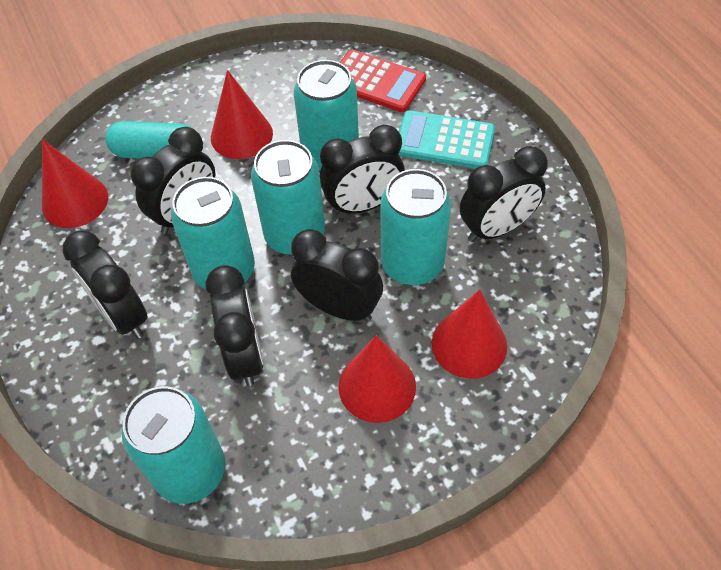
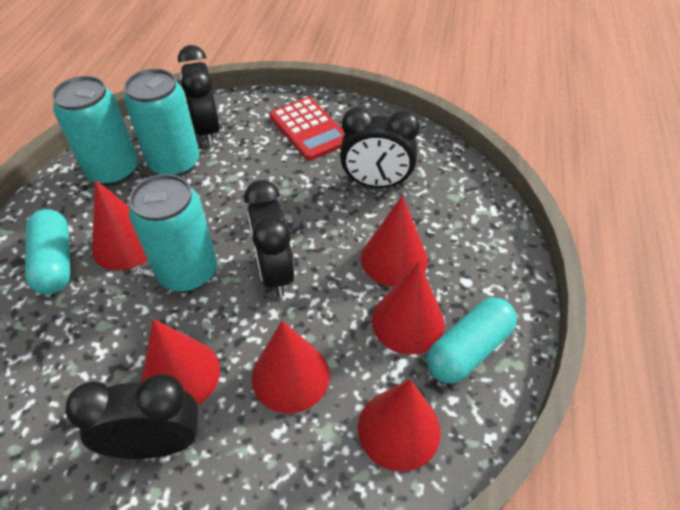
black clock: [63,231,148,339] [131,127,215,234] [205,265,264,386] [291,229,383,322] [320,125,405,215] [460,146,548,242] = 6 -> [65,374,198,459] [178,45,220,145] [244,180,294,297] [340,107,420,188] = 4
red cone: [42,139,108,228] [211,70,273,159] [339,335,416,423] [432,290,507,379] = 4 -> [92,180,148,270] [141,319,220,406] [252,321,329,413] [358,379,441,472] [361,195,428,287] [372,262,445,355] = 6
turquoise calculator: [398,110,495,169] = 1 -> none = 0
turquoise can: [122,386,225,504] [171,177,255,289] [251,140,325,256] [294,60,359,172] [380,169,451,285] = 5 -> [52,76,138,186] [124,69,200,177] [129,174,217,292] = 3
turquoise capsule: [106,121,192,159] = 1 -> [25,209,71,295] [427,297,517,384] = 2

